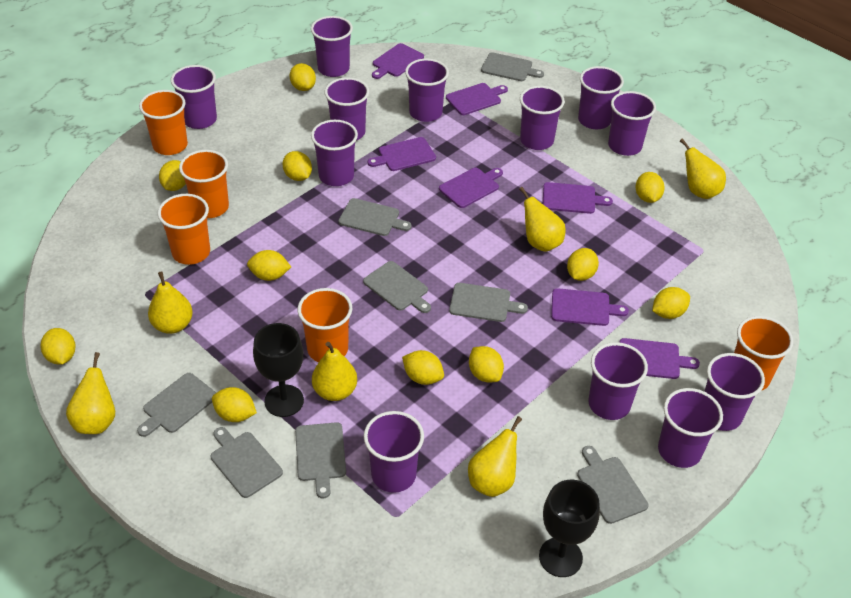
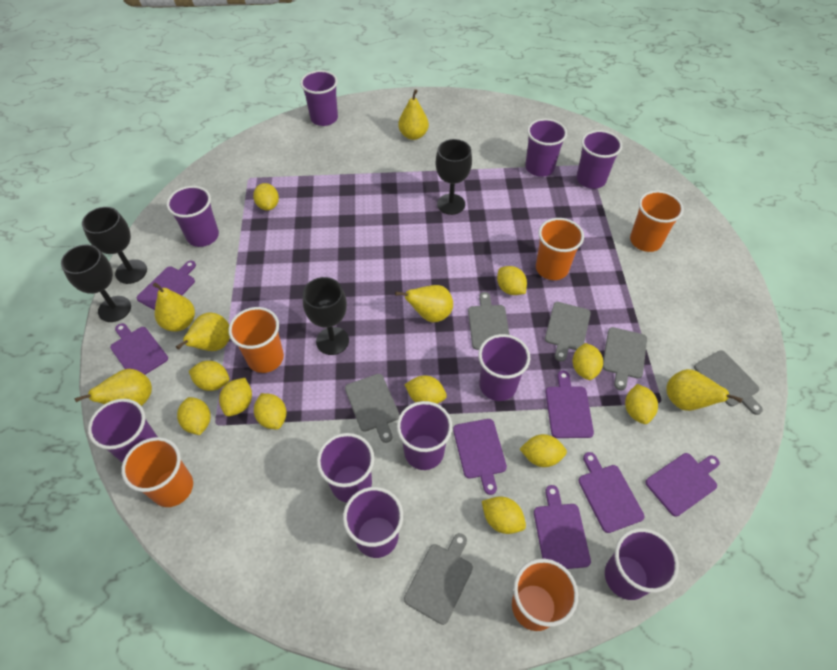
black goblet: [253,323,304,417] [539,480,600,577] = 2 -> [61,245,131,322] [82,207,147,284] [303,277,349,355] [436,139,472,215] = 4
grey cutting board: [137,373,216,437] [211,427,283,498] [295,422,346,499] [338,198,412,236] [363,261,431,313] [449,283,528,322] [481,52,544,81] [577,446,649,524] = 8 -> [345,374,400,443] [404,533,473,625] [468,292,509,350] [545,302,591,362] [603,327,647,390] [694,350,763,415] = 6
purple cup: [171,65,217,129] [311,16,353,77] [311,120,358,186] [325,77,369,140] [364,411,424,493] [405,59,449,122] [520,86,565,150] [578,66,624,129] [588,342,648,420] [608,91,656,156] [658,388,723,468] [704,353,765,431] = 12 -> [88,399,158,463] [166,186,219,247] [300,70,338,126] [317,433,374,503] [343,487,403,558] [397,401,452,470] [478,334,530,401] [525,119,567,177] [577,130,622,189] [605,528,679,600] = 10

